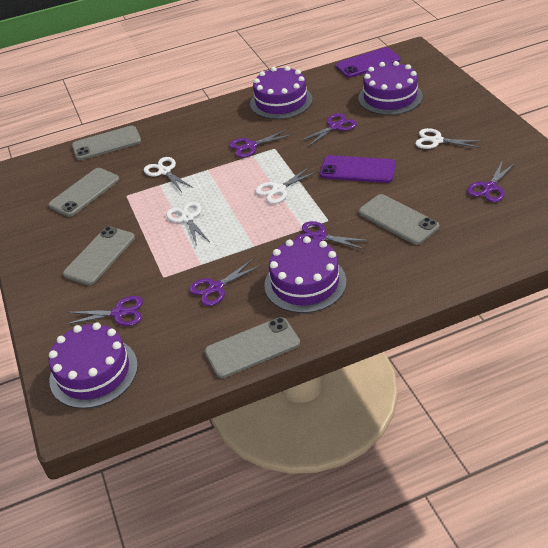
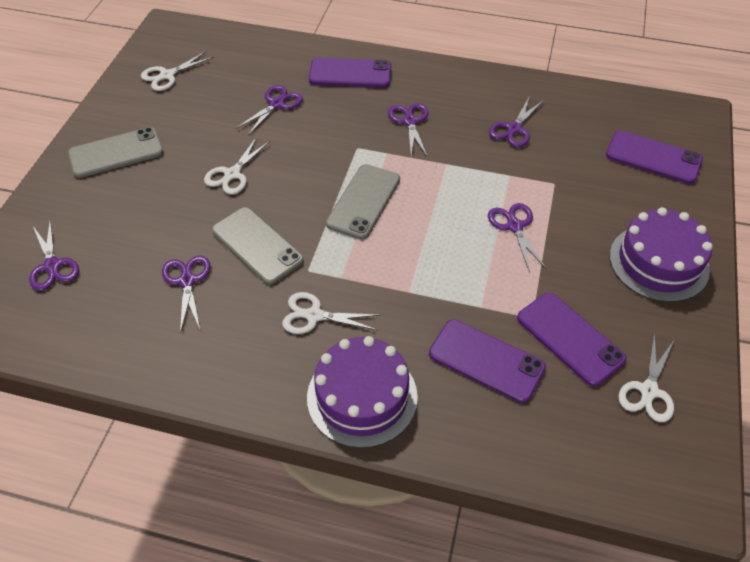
grey phone: [49,168,119,217] [63,226,135,285] [72,126,141,160] [205,317,300,378] [359,194,439,245] = 5 -> [68,127,164,178] [212,207,304,285] [326,164,400,239] = 3
purple cake: [49,322,138,409] [250,66,312,119] [264,236,346,313] [358,61,423,115] = 4 -> [307,336,418,448] [610,207,713,302] = 2
purple phone: [320,155,396,183] [336,47,401,78] = 2 -> [309,57,391,88] [429,319,546,403] [517,292,627,387] [606,130,703,184] = 4

